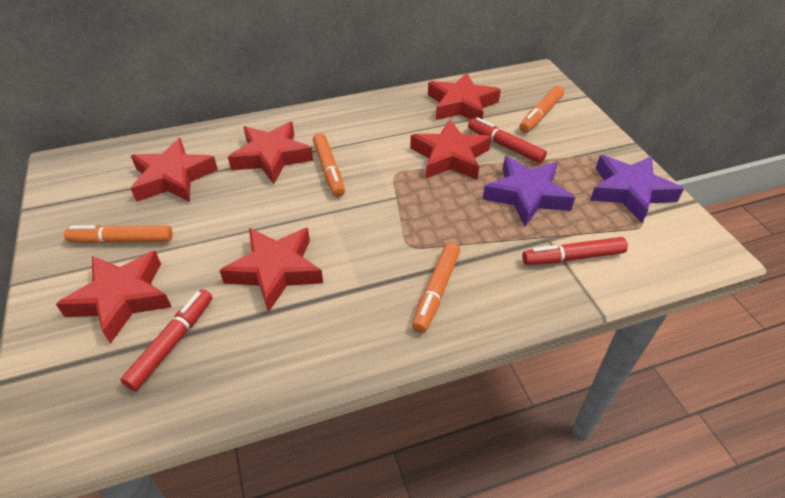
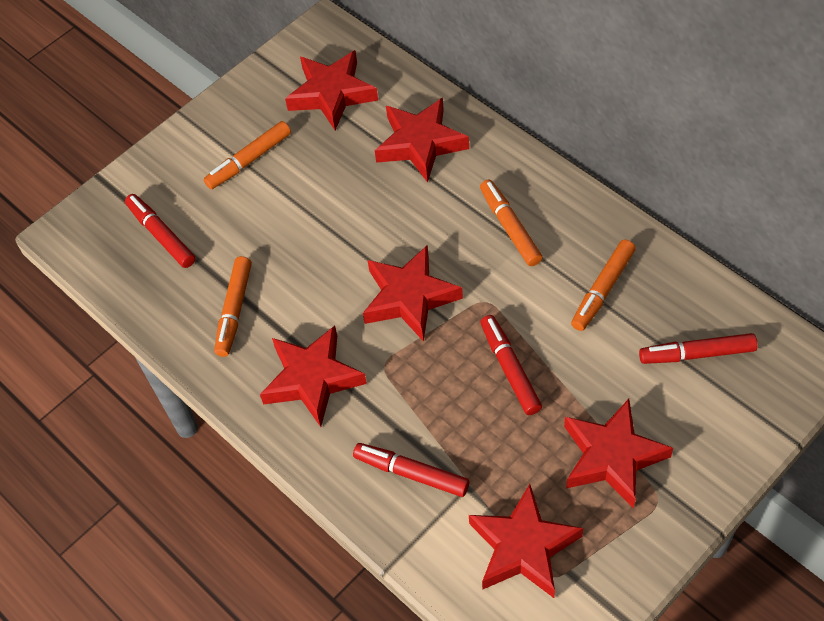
purple star: [483,156,575,227] [590,155,684,223] = 2 -> none = 0
red marker: [120,289,213,391] [468,117,547,163] [522,237,628,265] = 3 -> [125,194,195,268] [353,443,469,497] [480,315,542,415] [639,333,758,364] = 4

